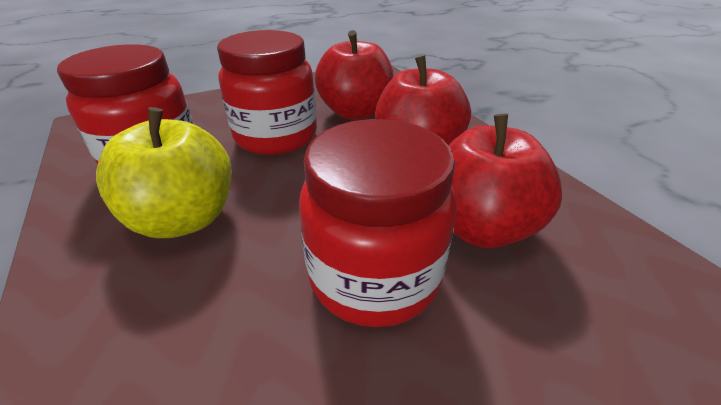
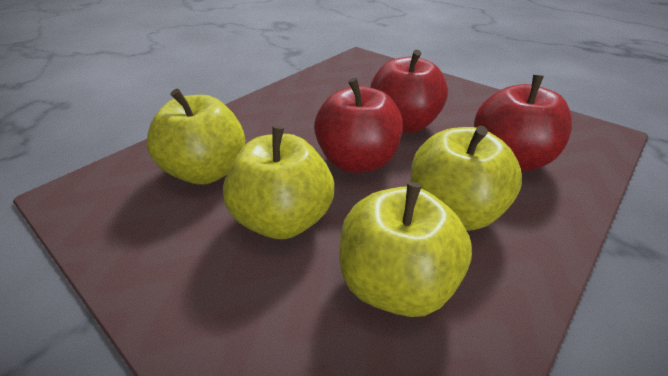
red jar: [57,44,194,165] [217,30,317,155] [299,119,457,327] = 3 -> none = 0
yellow apple: [96,107,231,238] = 1 -> [147,89,246,185] [223,126,334,239] [339,182,472,317] [410,126,522,231] = 4

